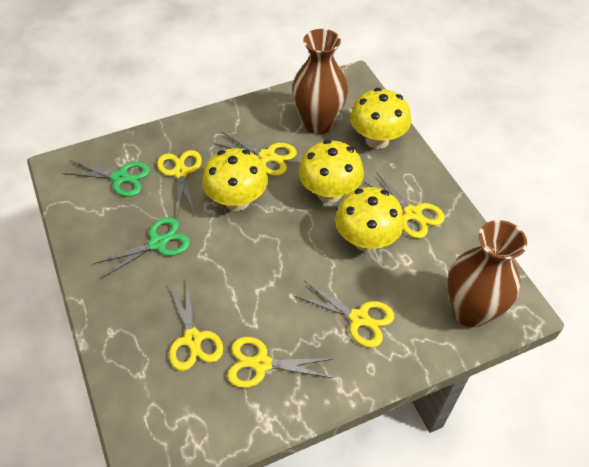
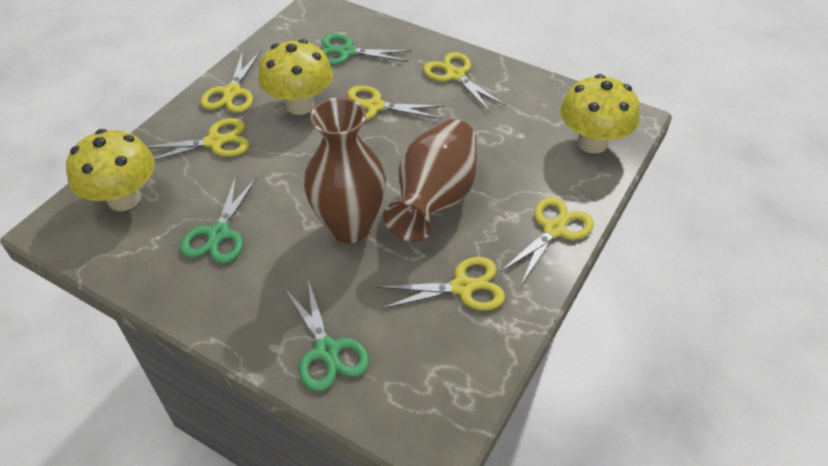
green scissors: [62,160,150,197] [94,217,190,278] = 2 -> [180,176,257,263] [285,280,369,391] [321,34,411,65] = 3
yellow mushroom: [202,148,268,211] [299,140,364,203] [335,187,404,252] [350,88,411,149] = 4 -> [66,129,155,211] [258,39,333,115] [560,74,640,153] = 3

